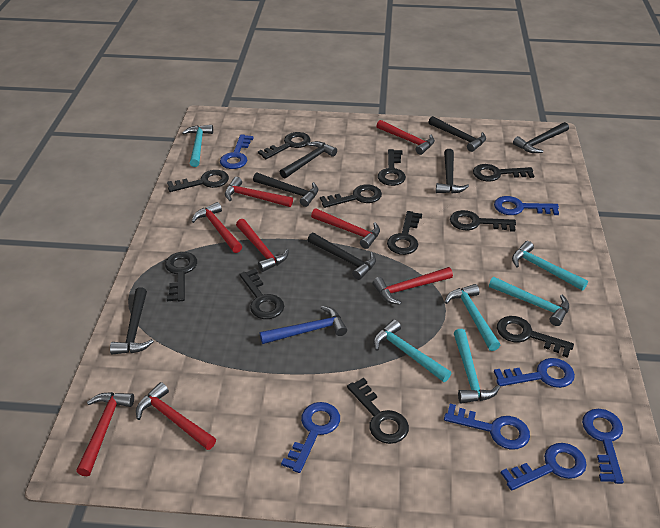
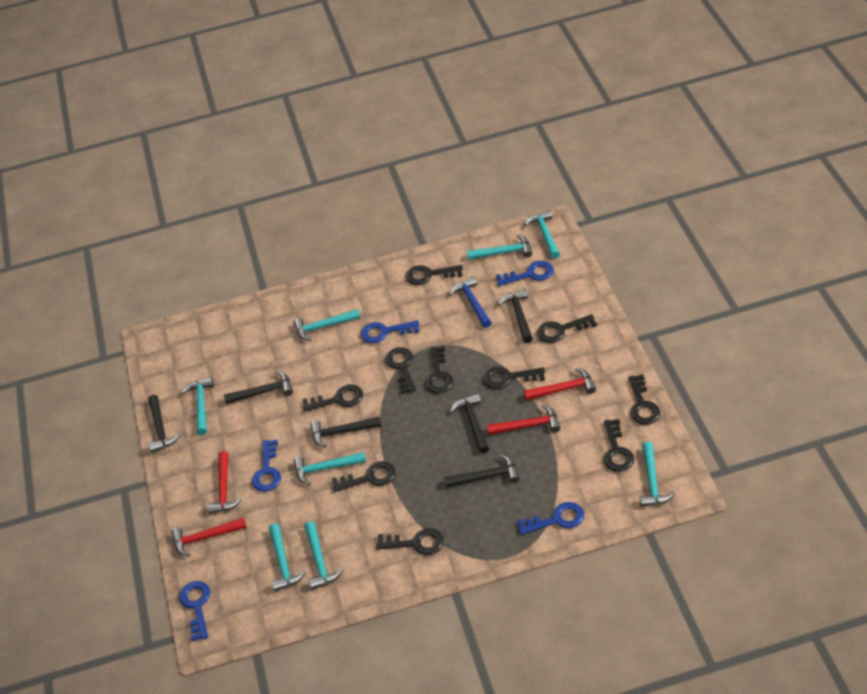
black hammer: [110,287,154,354] [253,173,318,207] [280,141,337,179] [308,233,376,280] [428,116,486,152] [436,149,469,194] [513,122,569,153] = 7 -> [148,395,181,452] [224,371,293,404] [310,417,381,448] [444,454,520,488] [450,394,489,454] [498,289,533,343] = 6
black key: [165,252,197,301] [167,170,229,192] [239,269,284,319] [258,132,311,159] [320,184,382,208] [347,378,409,444] [378,149,406,186] [387,211,422,255] [450,210,516,232] [473,164,534,182] [497,316,574,358] = 11 -> [302,385,363,412] [331,461,396,492] [376,528,444,555] [385,347,416,394] [406,265,463,285] [425,346,454,394] [483,367,545,389] [537,314,597,343] [604,419,634,472] [628,374,661,425] = 10
blue key: [220,134,253,169] [281,402,340,473] [444,404,530,450] [494,196,559,215] [494,358,575,388] [501,443,587,491] [582,409,624,484] = 7 -> [179,581,210,641] [252,440,281,492] [361,320,419,343] [496,261,554,286] [517,502,584,535] = 5
red hammer: [76,392,134,476] [136,382,216,450] [191,202,242,253] [225,177,293,207] [236,219,289,272] [311,208,380,249] [373,267,453,305] [377,120,435,155] = 8 -> [171,518,246,557] [207,451,242,514] [487,405,560,435] [524,368,596,401] = 4
turquoise hammer: [182,125,213,167] [373,319,451,382] [445,284,500,351] [454,329,500,404] [489,277,569,326] [512,241,588,291] = 6 -> [182,377,214,435] [269,523,306,592] [294,309,360,341] [294,452,366,485] [304,521,343,590] [467,235,532,260] [524,210,560,259] [640,442,675,507] = 8

